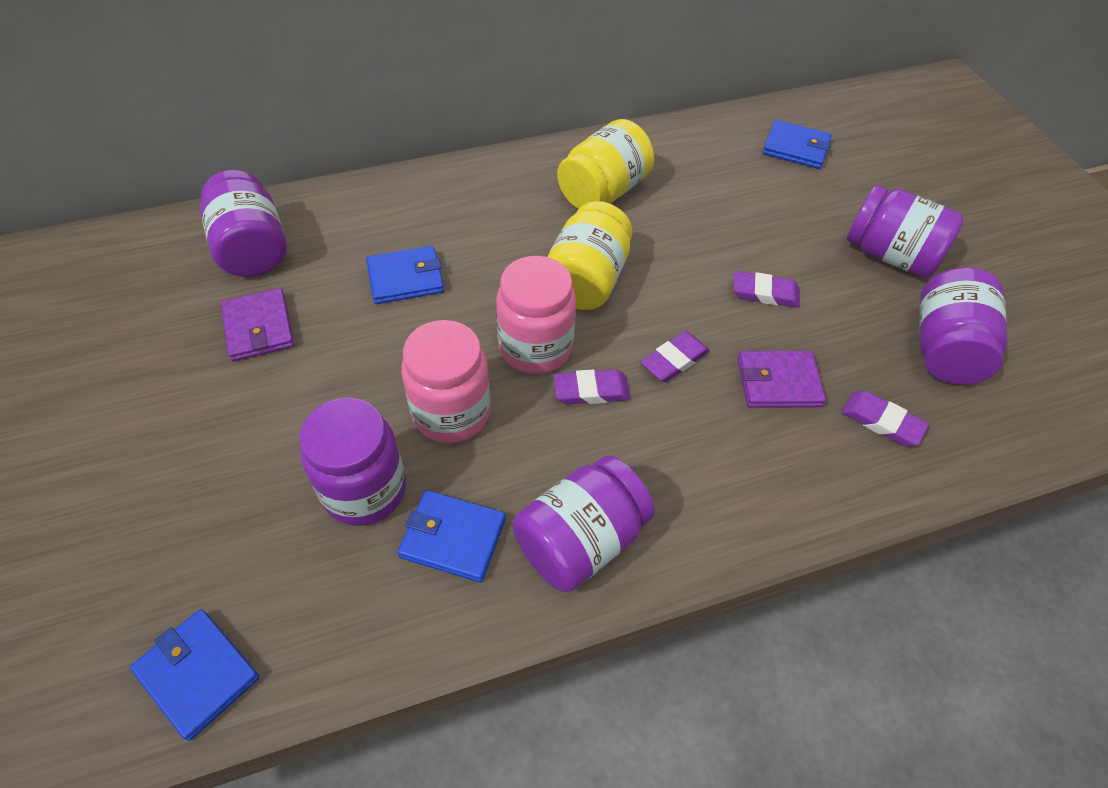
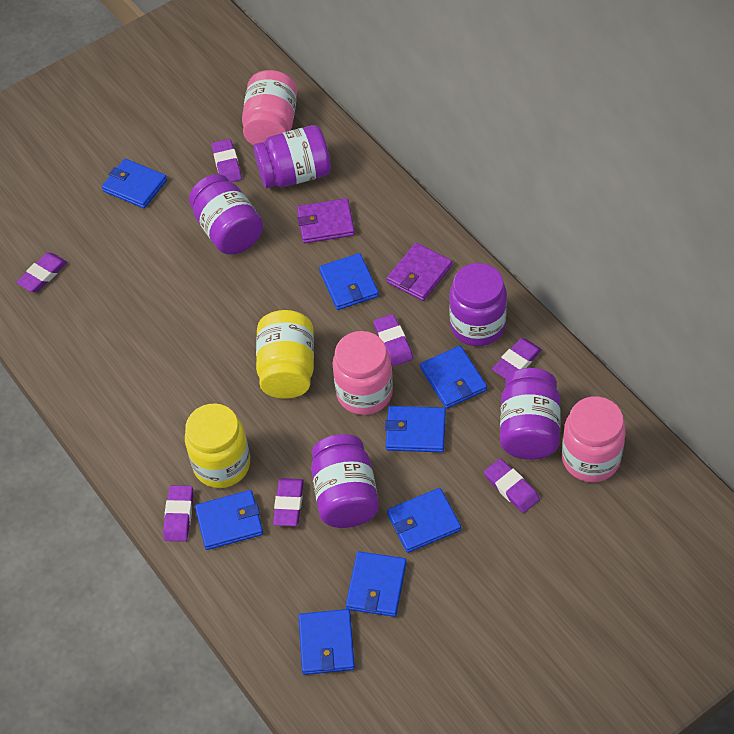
blue wallet: [130,609,259,741] [366,246,444,304] [398,490,506,582] [763,120,831,169] = 4 -> [102,159,167,208] [195,490,263,550] [298,609,355,675] [319,253,379,310] [346,551,407,617] [385,406,446,452] [387,488,461,553] [420,346,487,409] = 8
pink jar: [401,320,491,443] [496,256,576,374] = 2 -> [242,70,297,146] [332,331,393,415] [562,396,626,482] = 3
purple eraser: [553,369,631,404] [641,331,710,382] [733,271,800,308] [842,391,929,446] = 4 -> [16,253,67,292] [163,485,193,542] [211,139,242,182] [273,478,304,526] [373,314,413,366] [484,459,540,513] [492,338,542,379] = 7

